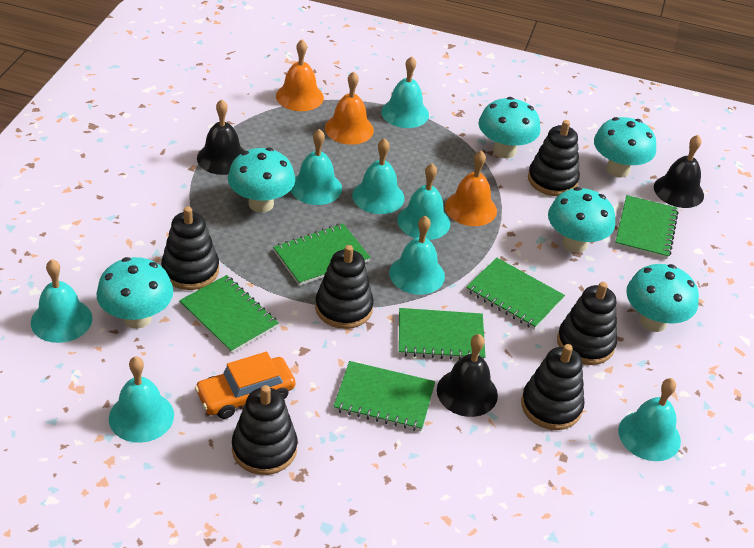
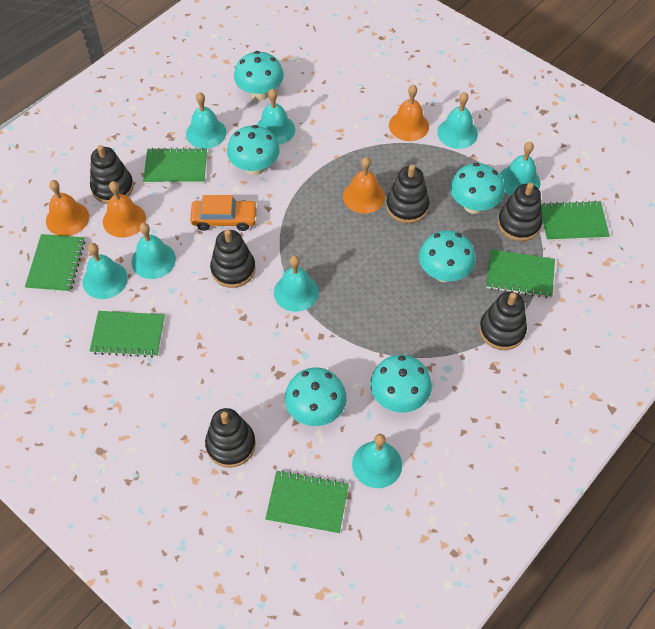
black bell: [197,99,245,175] [437,334,498,417] [654,135,704,208] = 3 -> none = 0
orange bell: [276,40,324,111] [325,72,374,145] [445,151,497,226] = 3 -> [46,180,89,236] [103,181,146,238] [343,157,385,214] [389,85,429,141] = 4

